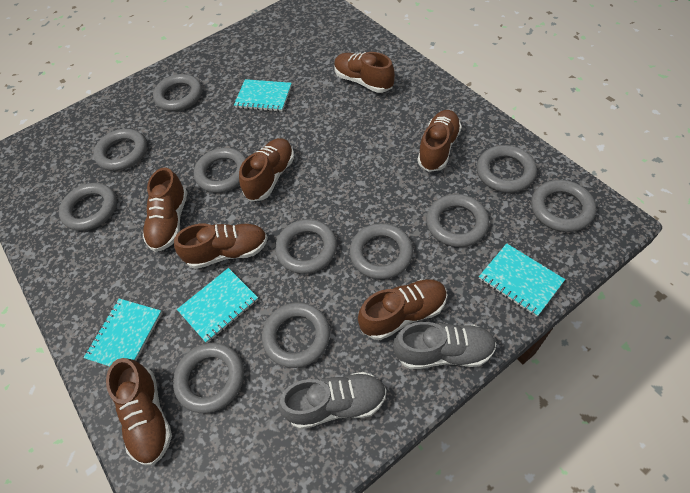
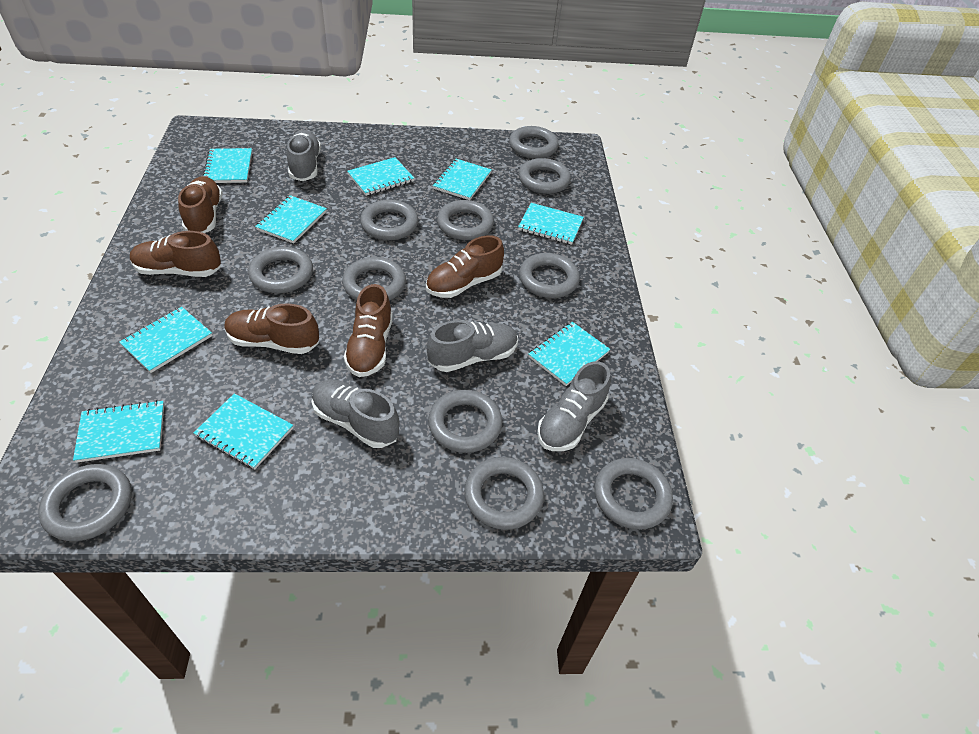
brown shoe: [106,358,172,465] [143,167,188,252] [174,224,268,269] [239,138,294,202] [334,52,395,93] [358,279,447,340] [417,110,462,172] = 7 -> [130,231,221,277] [178,176,223,233] [224,303,319,354] [344,284,393,377] [426,235,504,298] = 5
grey shoe: [278,372,387,429] [393,322,496,369] = 2 -> [287,130,321,181] [311,379,399,448] [426,320,518,372] [537,361,611,451] = 4
turquoise notebook: [84,299,162,367] [177,268,258,343] [234,79,292,112] [479,243,565,317] = 4 -> [73,400,164,463] [120,307,212,373] [193,393,293,469] [203,148,252,183] [255,195,327,244] [347,157,414,196] [433,159,492,200] [518,203,584,245] [528,322,610,386] = 9

